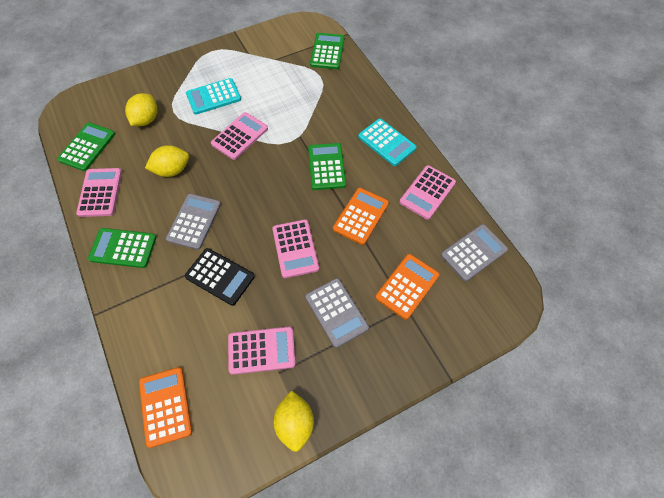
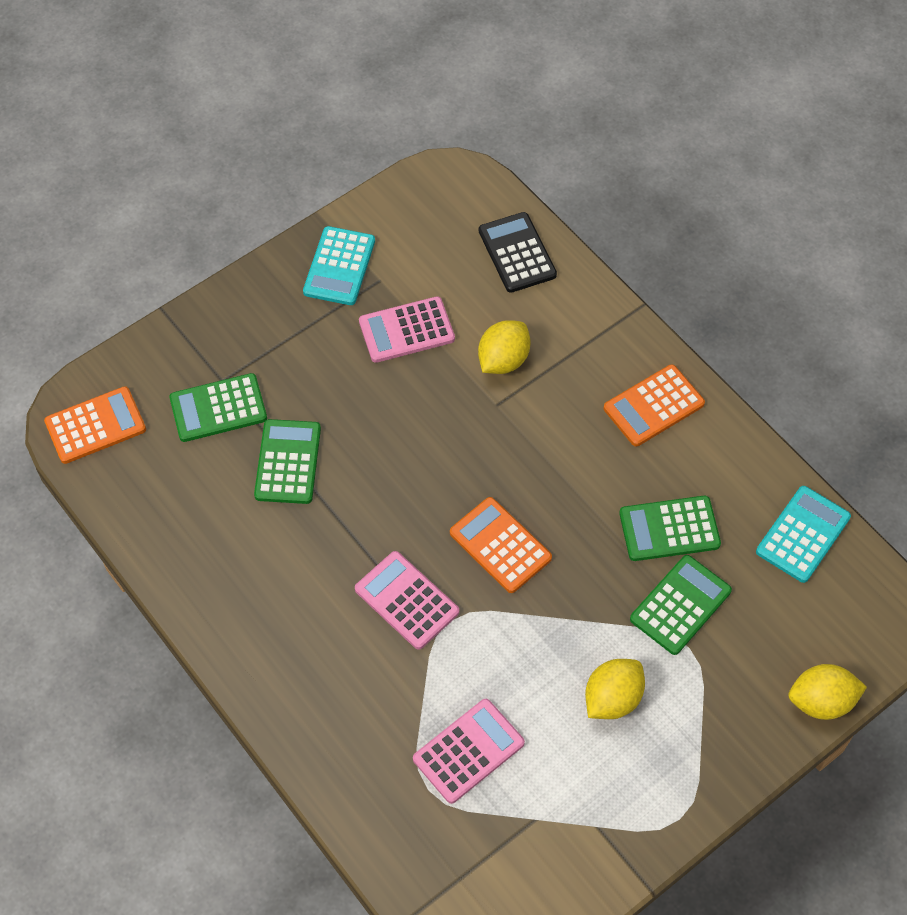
grey calculator: [166,194,221,250] [305,278,369,348] [441,224,508,281] = 3 -> none = 0
pink calculator: [76,168,122,217] [211,112,268,160] [228,327,296,375] [272,219,319,278] [399,165,456,220] = 5 -> [355,551,459,650] [359,296,455,363] [413,699,525,804] = 3

